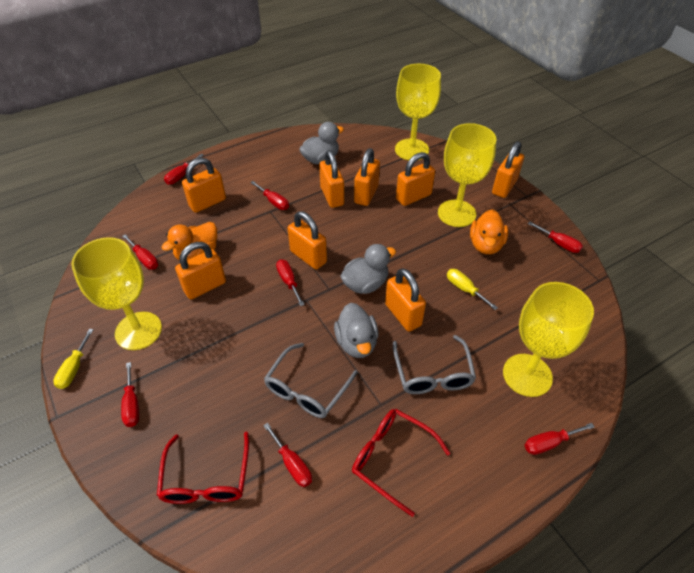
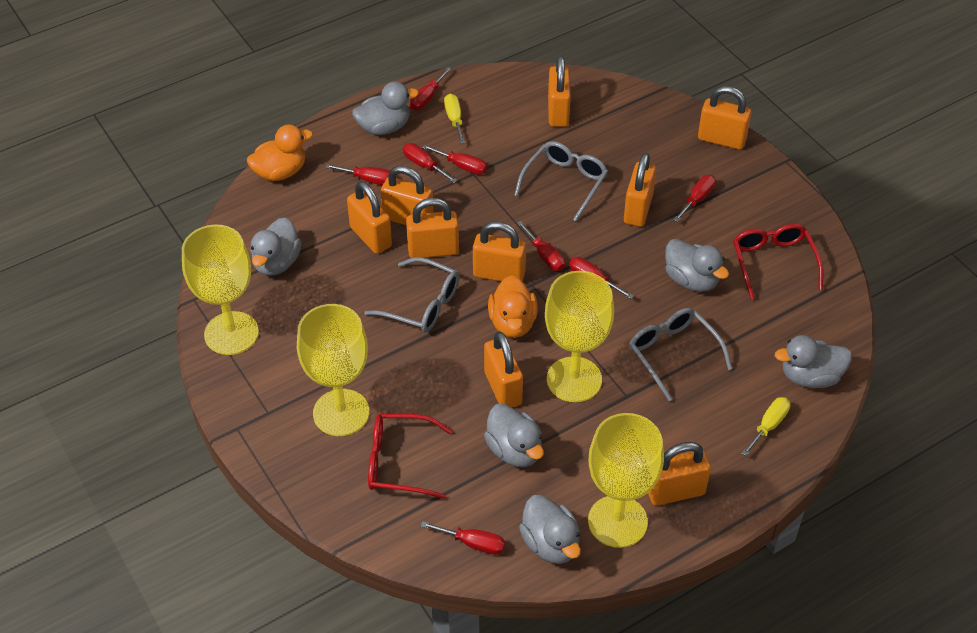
grey duck: [299,122,344,164] [334,303,378,358] [340,244,396,294] = 3 -> [250,217,302,276] [352,81,419,135] [484,404,544,467] [519,495,581,564] [665,239,729,292] [775,335,852,388] = 6
grey glasses: [264,343,358,418] [393,335,476,394] = 2 -> [364,257,459,333] [514,141,608,221] [629,308,732,401] = 3
orange padlock: [175,242,226,299] [182,158,226,213] [288,211,327,269] [319,150,344,208] [354,148,380,206] [385,268,426,332] [396,152,435,206] [492,141,524,198] = 8 -> [347,181,392,254] [381,166,434,225] [406,198,459,258] [473,222,526,282] [484,331,523,407] [548,56,571,127] [624,153,656,227] [648,442,711,506] [698,86,752,150] = 9

